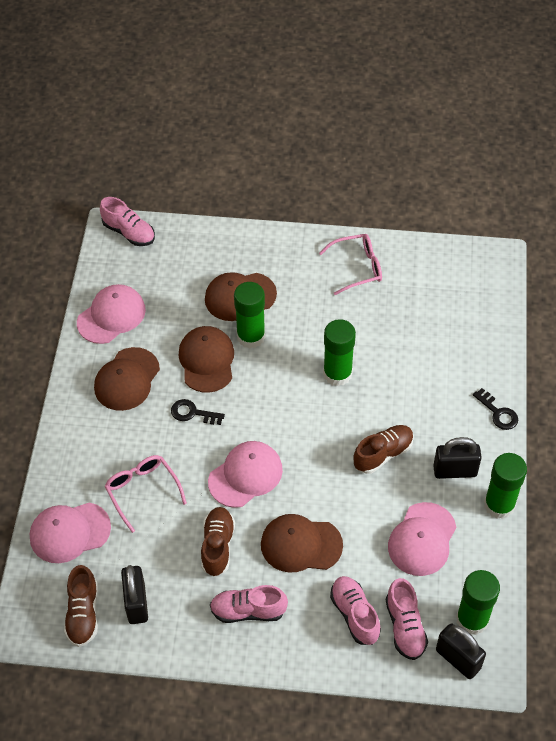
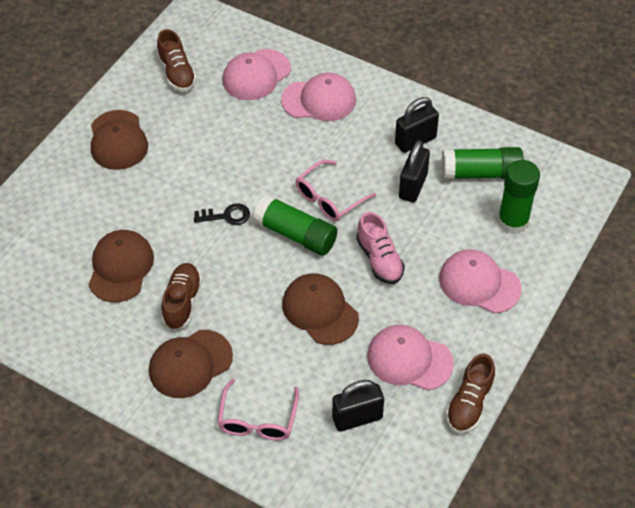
black key: [171,399,225,425] [473,388,518,430] = 2 -> [194,203,250,225] = 1
green glue stick: [234,282,265,349] [323,319,356,386] [456,570,500,635] [484,453,527,519] = 4 -> [253,194,338,256] [442,147,524,180] [498,160,540,234] = 3
pink shoe: [100,197,155,246] [210,585,288,623] [330,576,381,645] [386,578,428,660] = 4 -> [356,212,405,284] = 1

